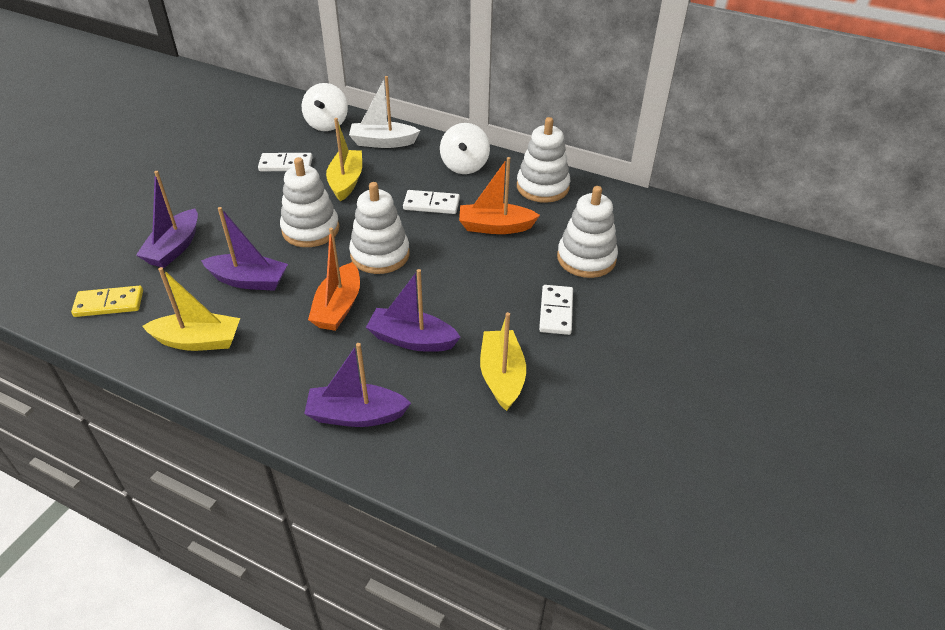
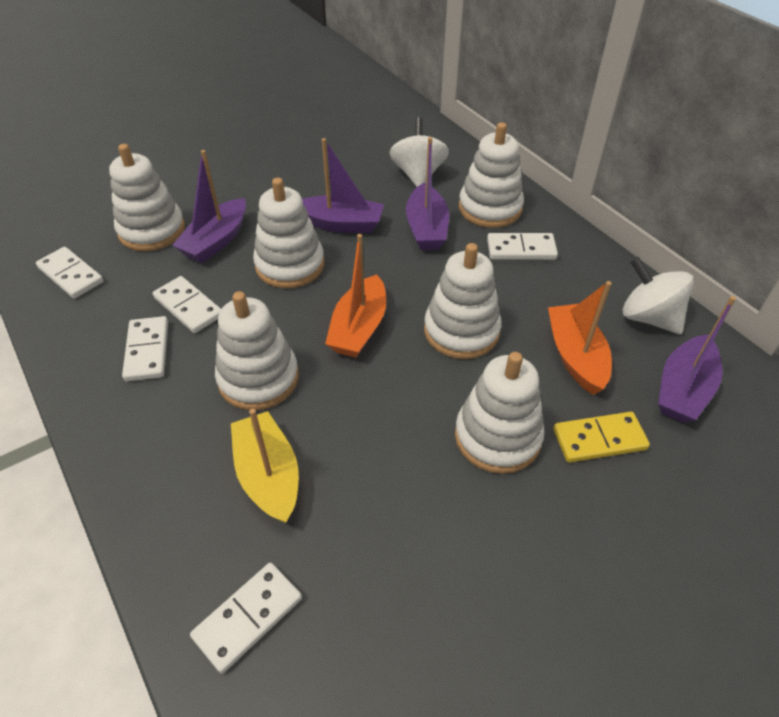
white boat: [349,76,420,148] = 1 -> none = 0
white domino: [258,153,313,171] [403,190,460,214] [539,285,573,335] = 3 -> [36,247,104,299] [122,316,168,381] [153,276,221,333] [190,563,302,674] [487,233,558,260] = 5
white stacking toy: [280,157,339,247] [349,182,410,274] [517,117,570,203] [557,186,618,278] = 4 -> [109,144,185,251] [215,291,299,410] [253,178,324,288] [424,243,502,359] [455,352,545,474] [459,122,524,228] = 6
yellow boat: [142,267,240,351] [326,118,362,202] [480,312,526,411] = 3 -> [231,408,299,524] = 1

